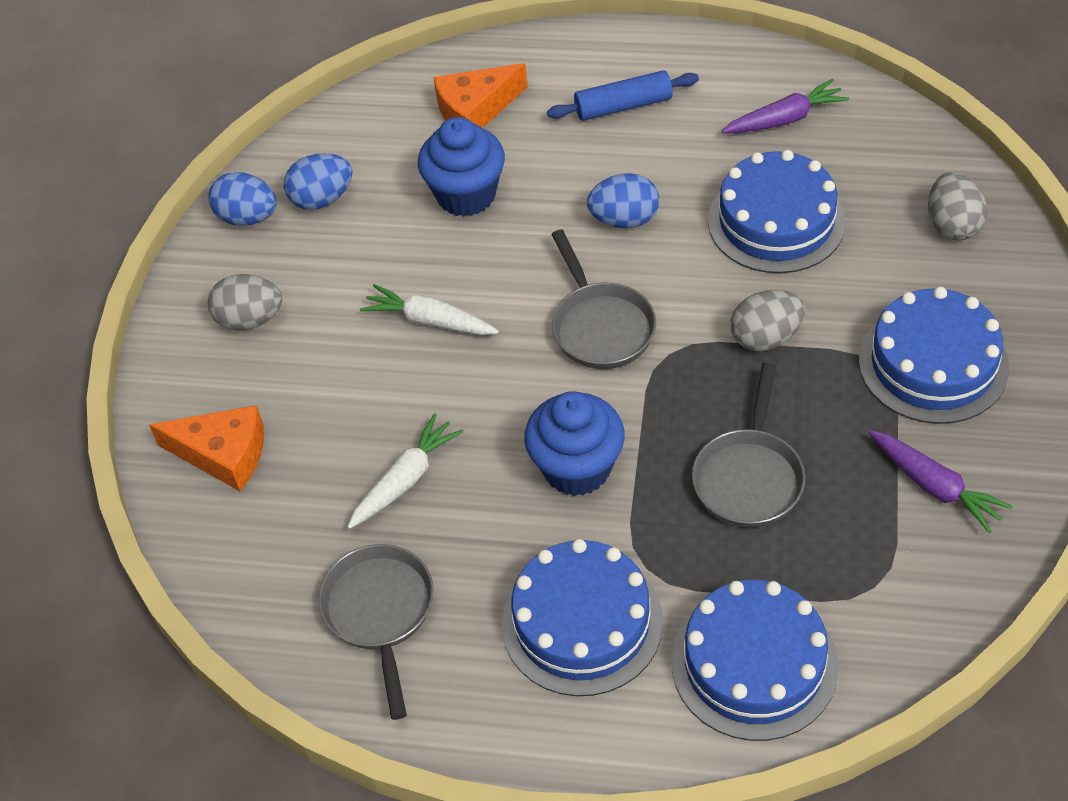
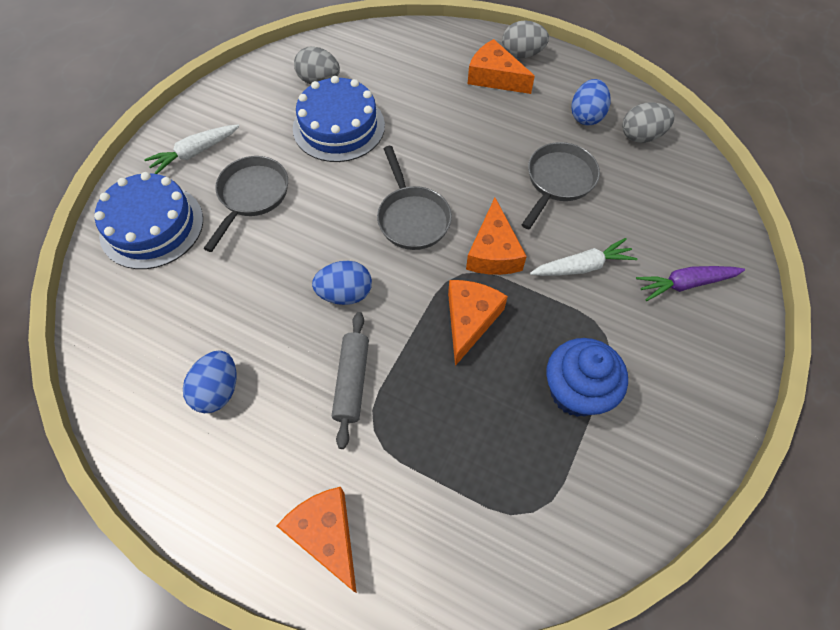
blue cake: [502,539,663,696] [672,580,839,741] [708,150,846,273] [859,287,1009,424] = 4 -> [94,172,203,269] [293,76,385,162] = 2
blue cupcake: [418,117,505,217] [524,391,625,496] = 2 -> [546,338,628,417] = 1
blue rolling pin: [547,70,699,121] = 1 -> none = 0
grey rolling pin: none = 0 -> [332,312,369,449] = 1
orange cheese: [149,405,264,491] [433,63,528,128] = 2 -> [277,487,357,593] [448,280,508,366] [466,198,527,275] [468,39,535,94] = 4
purple carrot: [722,79,849,133] [869,430,1013,533] = 2 -> [636,266,745,301] = 1

